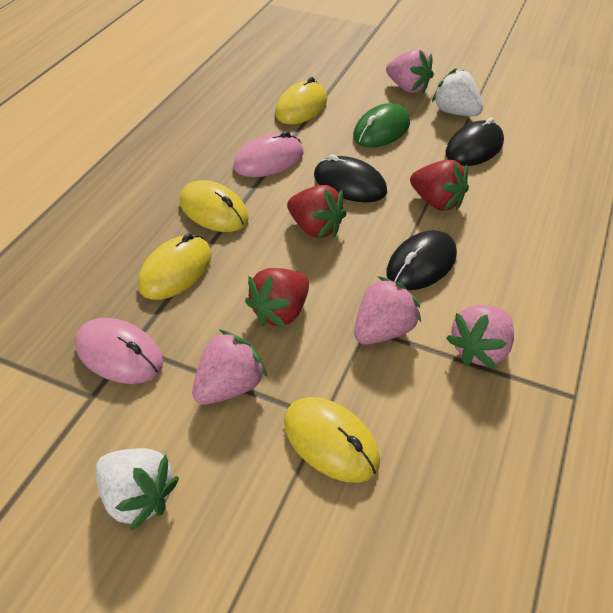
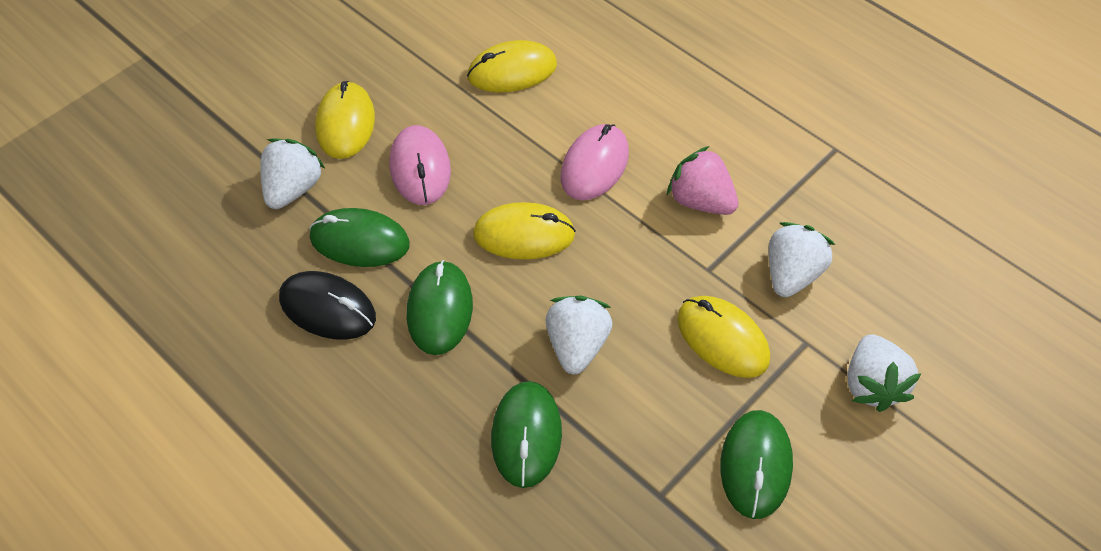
black mouse: [314,154,387,203] [387,230,457,290] [445,118,504,166] = 3 -> [279,271,376,340] = 1
green mouse: [353,103,410,148] = 1 -> [309,208,410,267] [407,260,473,355] [491,381,562,488] [720,410,793,519] = 4
pink strawberry: [192,329,267,405] [354,276,421,345] [386,49,434,93] [446,305,514,369] = 4 -> [667,146,739,215] = 1
red strawberry: [245,268,309,328] [287,185,347,238] [410,160,469,211] = 3 -> none = 0
white strawberry: [96,448,179,530] [432,68,483,116] = 2 -> [260,138,325,209] [546,296,612,374] [769,222,835,297] [848,334,922,412] = 4

